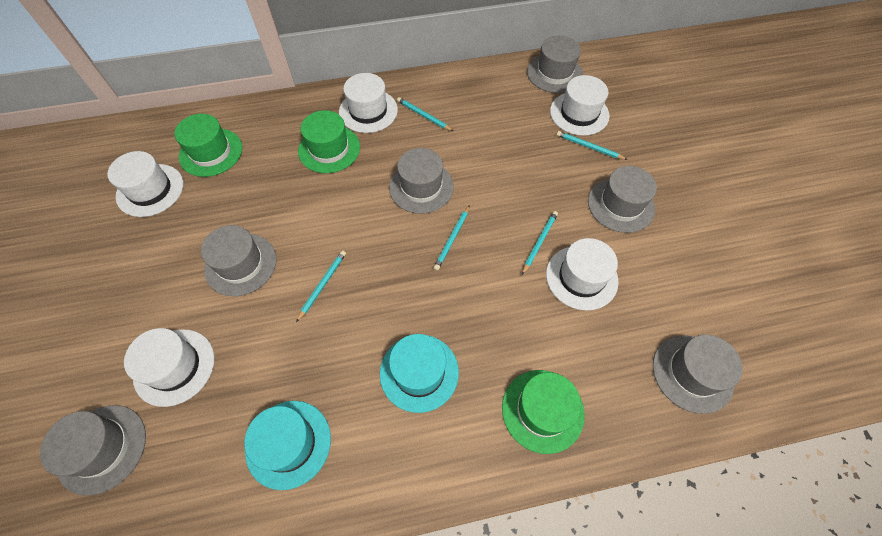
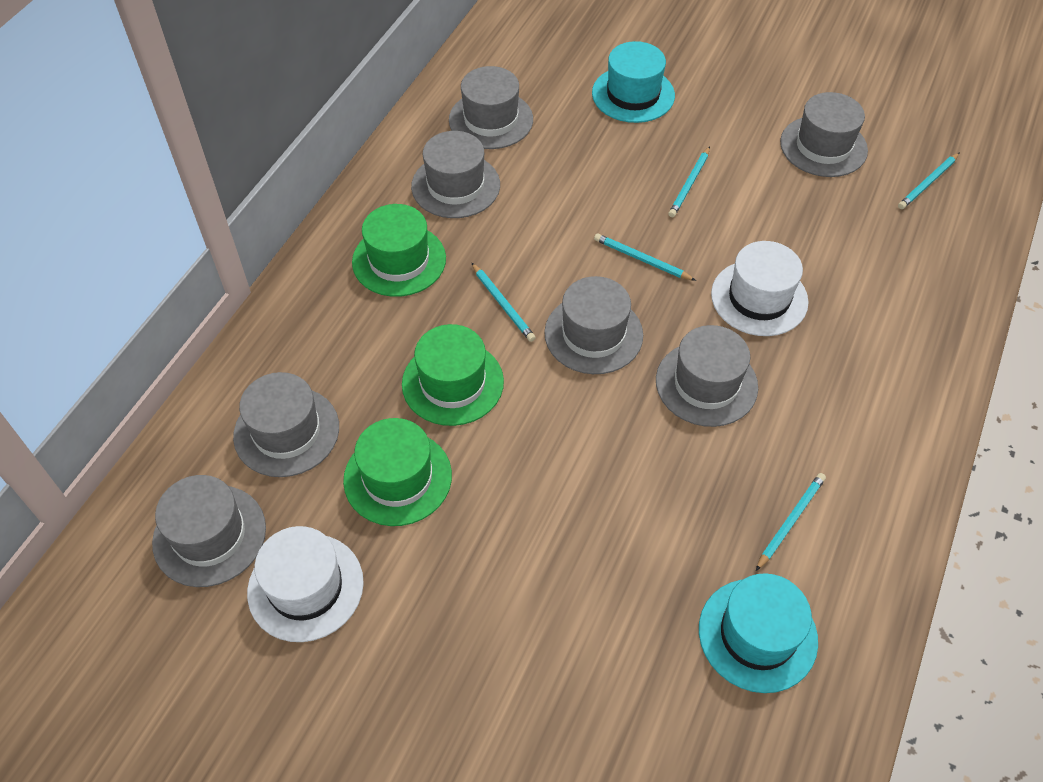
grey hat: [40,405,146,496] [201,225,276,296] [389,148,454,214] [527,36,583,93] [588,166,657,233] [653,335,743,414] = 6 -> [152,475,266,587] [233,372,339,477] [411,131,500,218] [449,66,533,149] [544,276,643,374] [656,325,758,427] [780,92,868,177] = 7
white hat: [107,151,183,217] [124,328,214,407] [339,73,398,133] [546,238,619,311] [550,75,610,136] = 5 -> [247,526,364,642] [711,241,809,336] = 2

